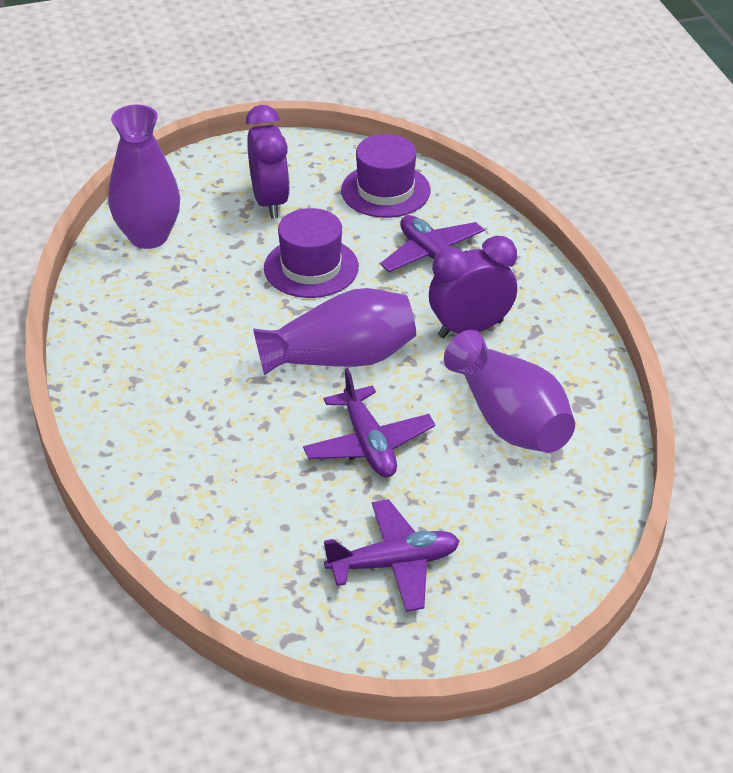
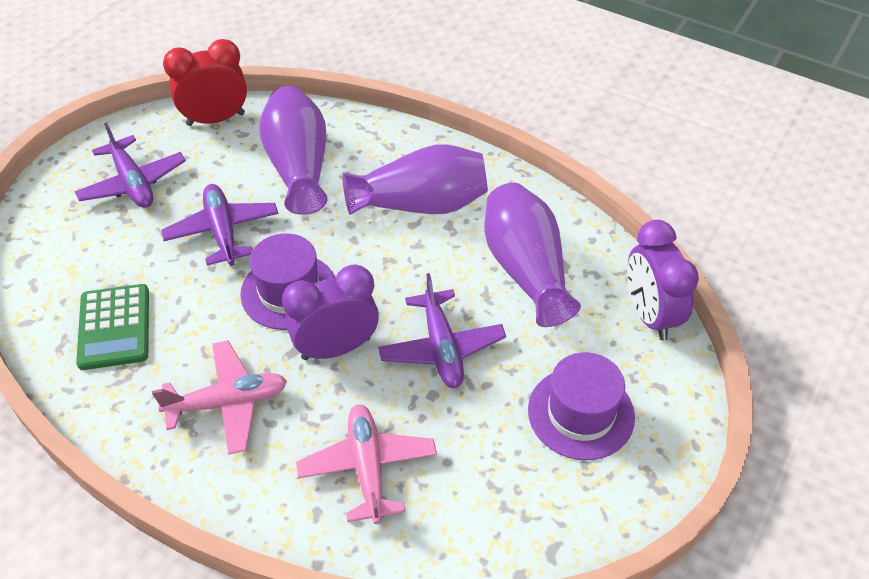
green calculator: none = 0 -> [76,284,149,370] = 1
pink plane: none = 0 -> [152,340,287,455] [296,404,437,524] = 2
red clock: none = 0 -> [163,39,247,126] = 1

